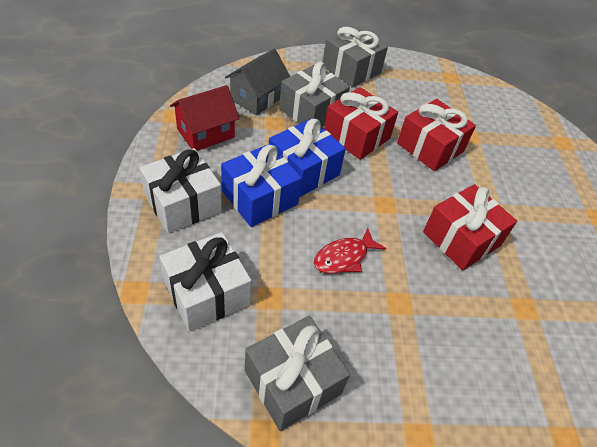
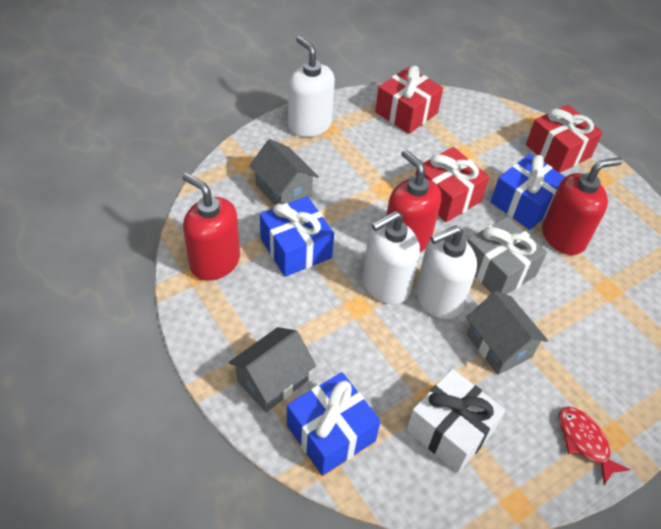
blue gift: [221,144,302,227] [269,119,346,197] = 2 -> [260,196,334,277] [287,372,381,476] [491,154,565,230] = 3
grey gift: [245,316,350,431] [279,62,350,127] [323,26,388,88] = 3 -> [467,216,547,295] = 1
grey house: [225,49,290,115] = 1 -> [229,327,316,413] [249,139,319,205] [466,291,548,375] = 3
red house: [170,85,240,151] = 1 -> none = 0
red soap dispenser: none = 0 -> [182,173,240,281] [386,149,441,252] [542,157,622,255] = 3
white gift: [139,148,222,233] [159,232,251,332] = 2 -> [407,369,506,473] = 1
white soap dispenser: none = 0 -> [288,36,335,137] [363,211,420,305] [416,225,477,319] = 3

